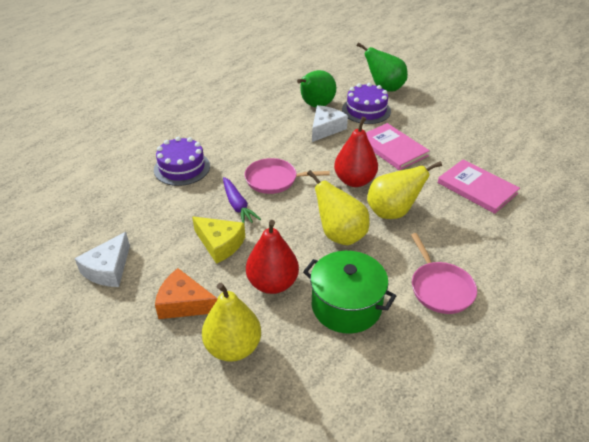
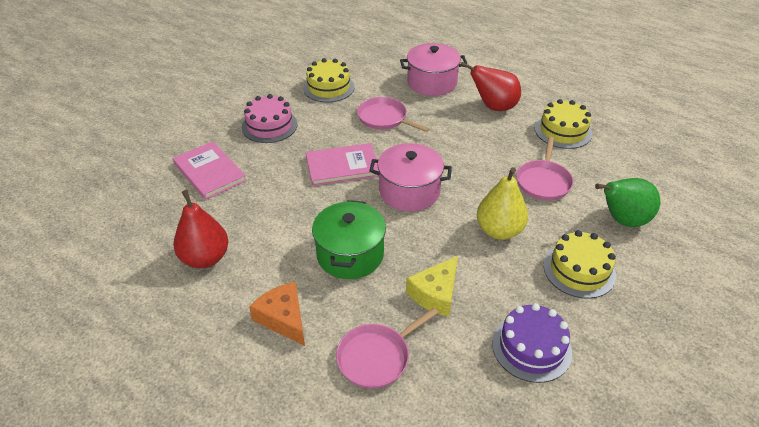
green pear: [297,70,336,108] [357,42,408,92] = 2 -> [595,178,660,227] = 1
pink cake: none = 0 -> [242,94,298,143] = 1
pink pan: [244,158,330,194] [411,233,477,314] = 2 -> [336,308,438,389] [357,97,429,132] [516,137,573,200] = 3
pink pot: none = 0 -> [369,143,452,211] [400,43,467,96] = 2
purple cake: [154,136,210,186] [342,83,391,124] = 2 -> [492,303,572,383] = 1
purple carrot: [223,177,261,223] = 1 -> none = 0
white cheese: [75,232,130,287] [312,105,348,142] = 2 -> none = 0
yellow cake: none = 0 -> [303,58,355,102] [535,99,592,149] [544,230,616,299] = 3
yellow pear: [202,283,261,362] [307,170,370,245] [367,161,442,219] = 3 -> [477,167,528,240] = 1

